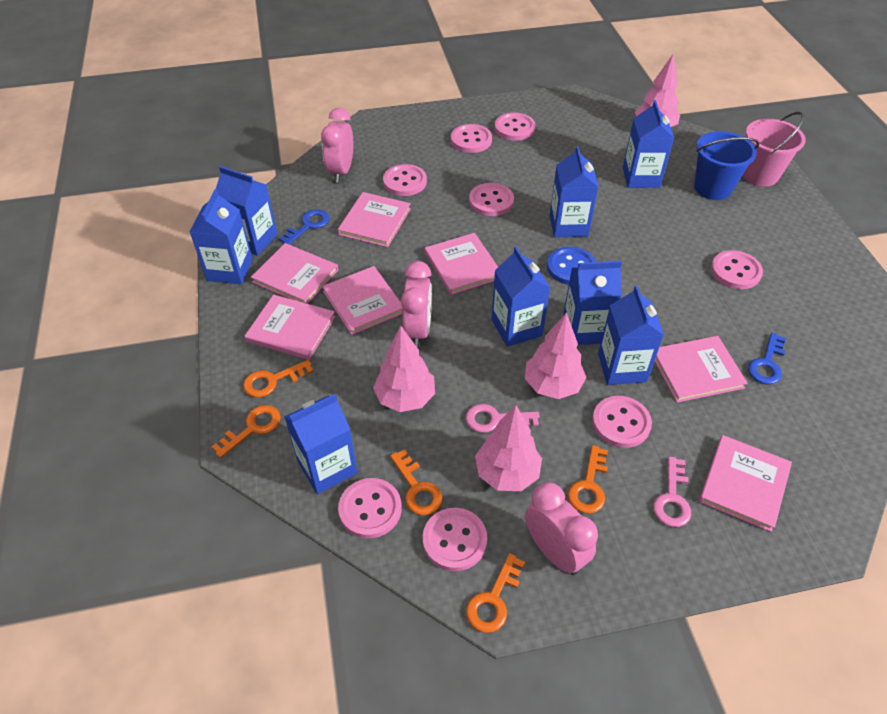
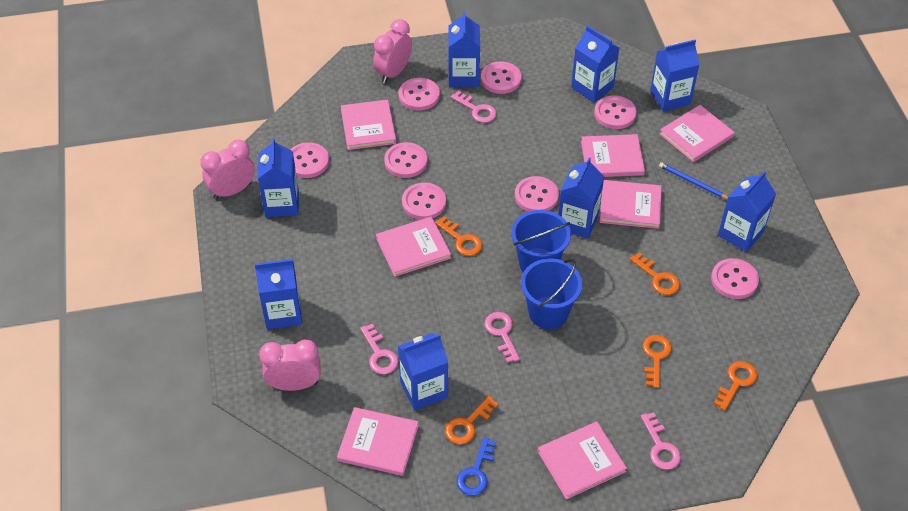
blue bucket: [694,131,759,200] = 1 -> [511,210,571,272] [521,258,582,329] = 2
blue button: [547,247,596,285] = 1 -> none = 0
blue key: [279,209,329,245] [748,333,786,385] = 2 -> [457,437,496,496] = 1
blue pencil: none = 0 -> [659,162,728,199] = 1
pink bucket: [742,112,806,186] = 1 -> none = 0
pink key: [466,404,539,433] [653,456,691,527] = 2 -> [360,324,398,374] [451,91,497,123] [484,312,520,363] [641,412,681,470] = 4
pink tree: [373,326,435,412] [475,405,542,491] [525,312,587,399] [635,55,680,127] = 4 -> none = 0

